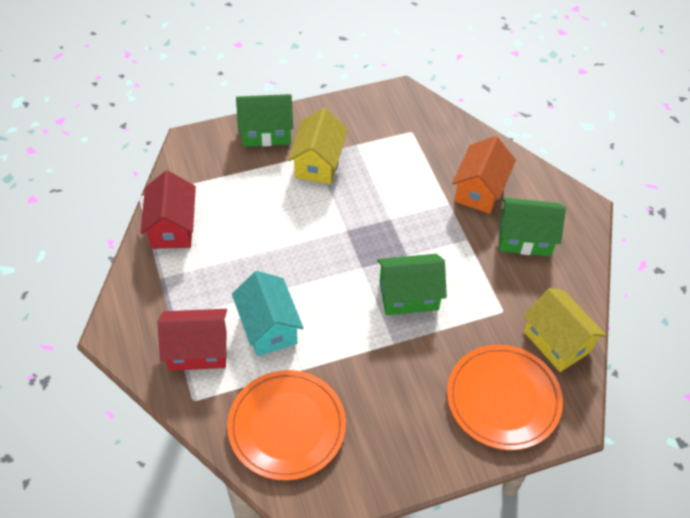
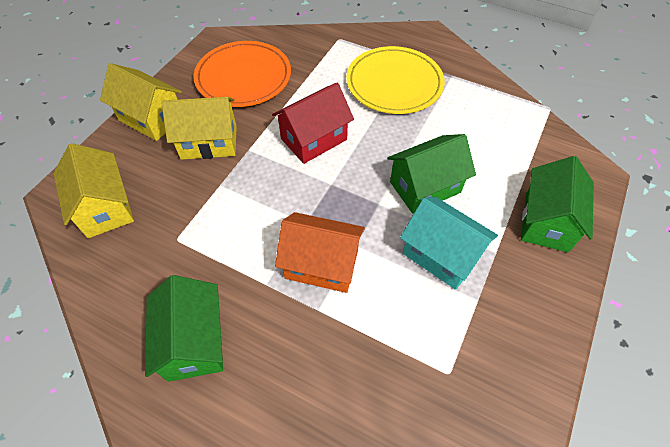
orange plate: [227,370,346,481] [447,345,563,450] = 2 -> [194,41,291,107] = 1
red house: [140,171,196,249] [158,309,227,371] = 2 -> [272,83,354,164] = 1
yellow house: [288,108,348,184] [523,288,606,372] = 2 -> [54,143,134,238] [100,63,182,141] [161,97,237,160] = 3
yellow plate: none = 0 -> [346,46,445,114] = 1

